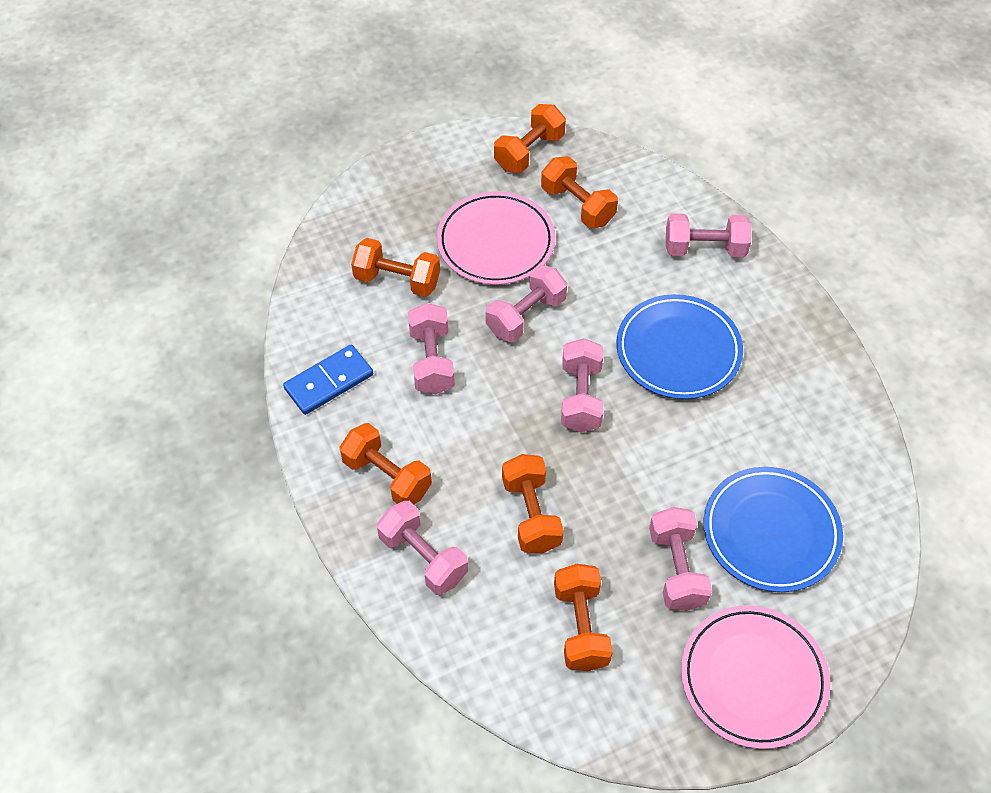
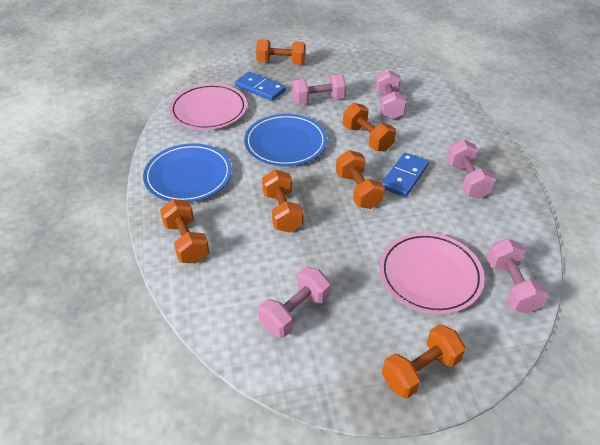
blue domino: [283,344,373,415] = 1 -> [235,72,286,101] [382,153,429,197] = 2
pink dumbbell: [377,501,468,595] [408,303,455,394] [486,265,567,343] [561,338,603,432] [649,507,712,611] [666,213,751,257] = 6 -> [258,267,330,338] [292,74,346,104] [375,70,407,119] [446,139,496,199] [487,238,549,314] = 5

